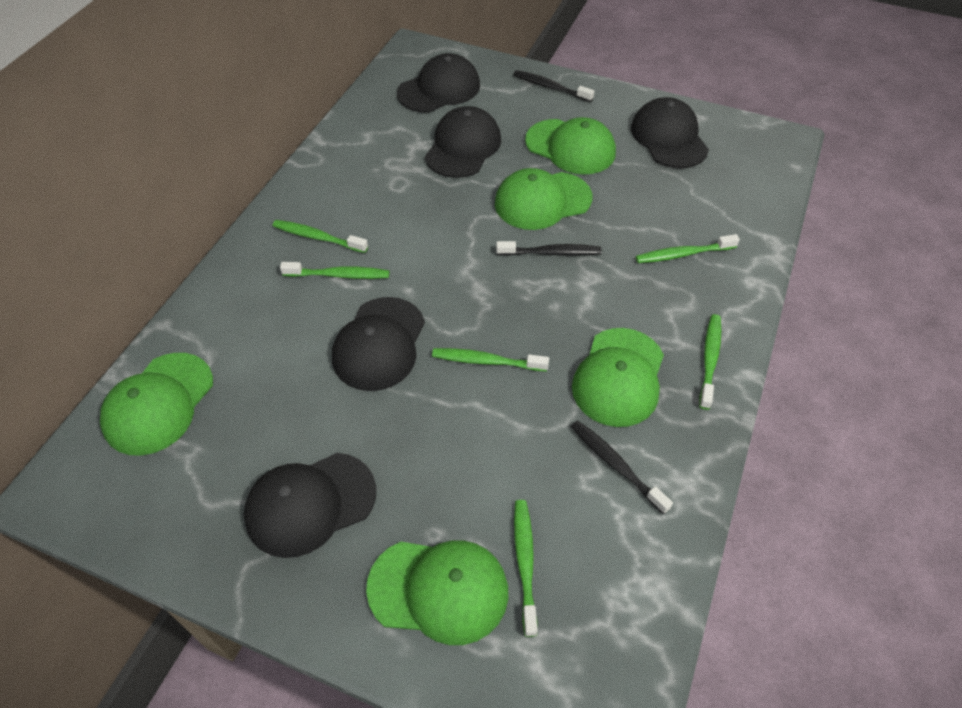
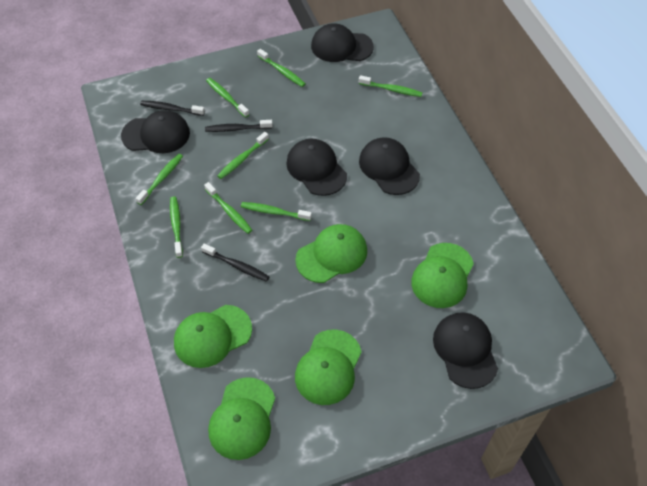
green toothbrush: [273,220,368,253] [280,262,389,279] [432,348,549,372] [514,500,538,637] [636,234,740,263] [699,314,721,410] = 6 -> [136,154,183,205] [170,197,183,258] [204,182,252,234] [206,78,250,118] [217,132,269,179] [241,202,312,221] [257,49,305,87] [359,75,423,97] = 8

